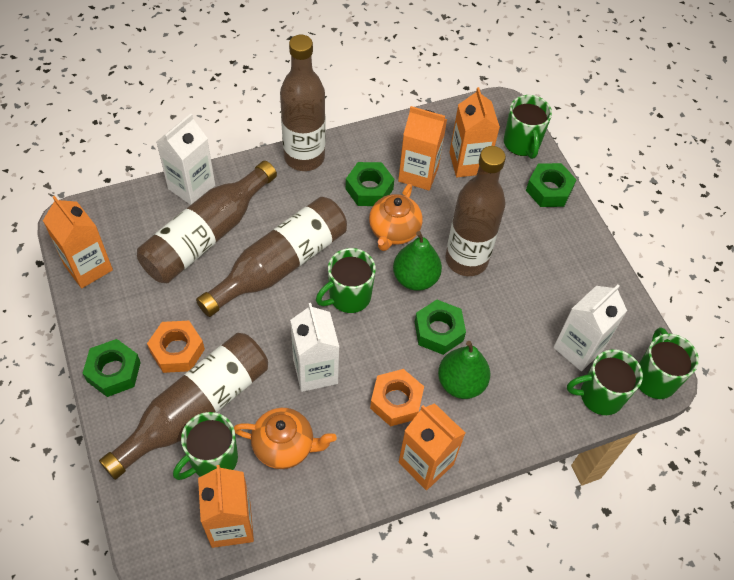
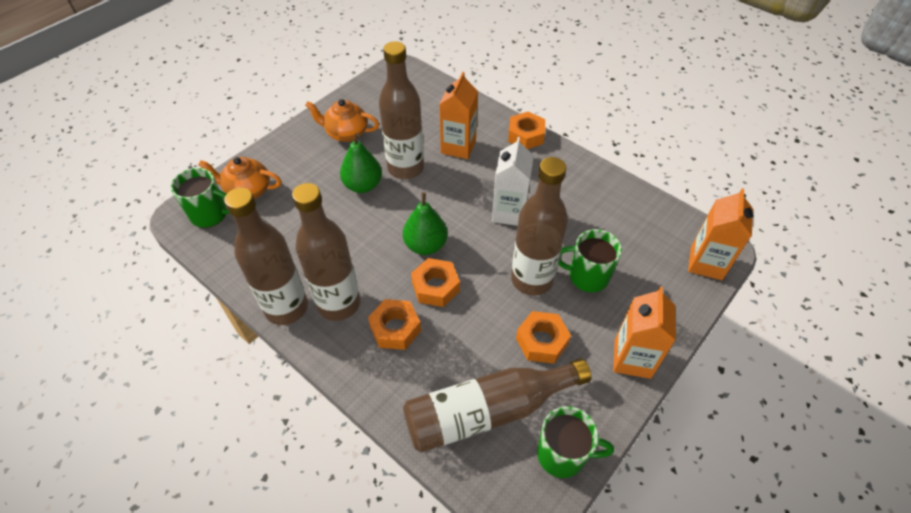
green mug: [173,412,238,480] [316,248,376,313] [504,95,552,159] [567,349,643,415] [639,328,699,399] = 5 -> [171,168,229,228] [537,406,614,478] [558,229,622,293] = 3
green nut: [82,339,141,397] [346,162,394,206] [415,300,466,355] [526,163,577,207] = 4 -> none = 0
orange carton: [43,196,113,288] [198,465,254,548] [398,106,447,191] [399,403,465,490] [449,87,500,177] = 5 -> [439,72,478,159] [613,287,676,379] [688,188,753,280] = 3
orange nut: [147,321,205,373] [370,369,424,426] = 2 -> [368,299,421,350] [411,258,460,307] [508,112,545,149] [516,311,571,364] = 4
white carton: [156,114,215,205] [290,303,339,392] [553,285,627,371] = 3 -> [492,137,534,226] = 1

